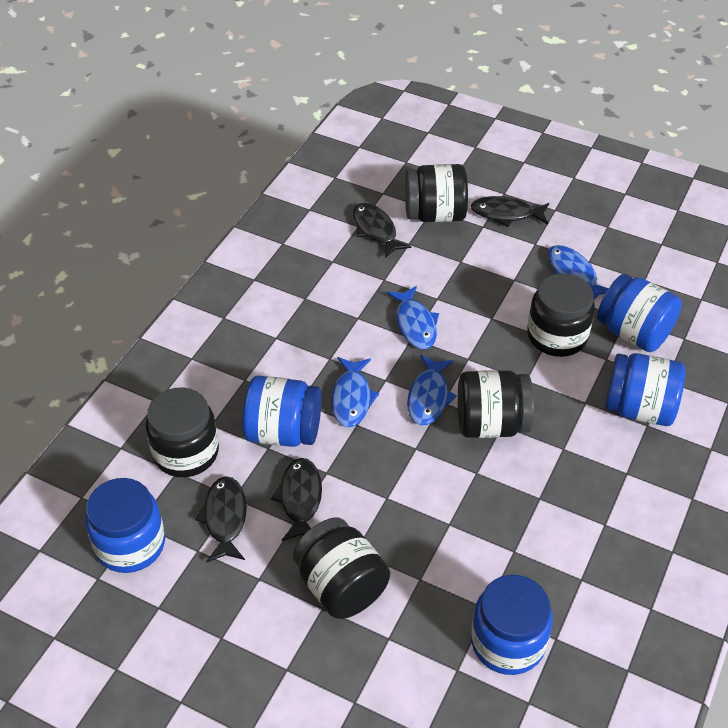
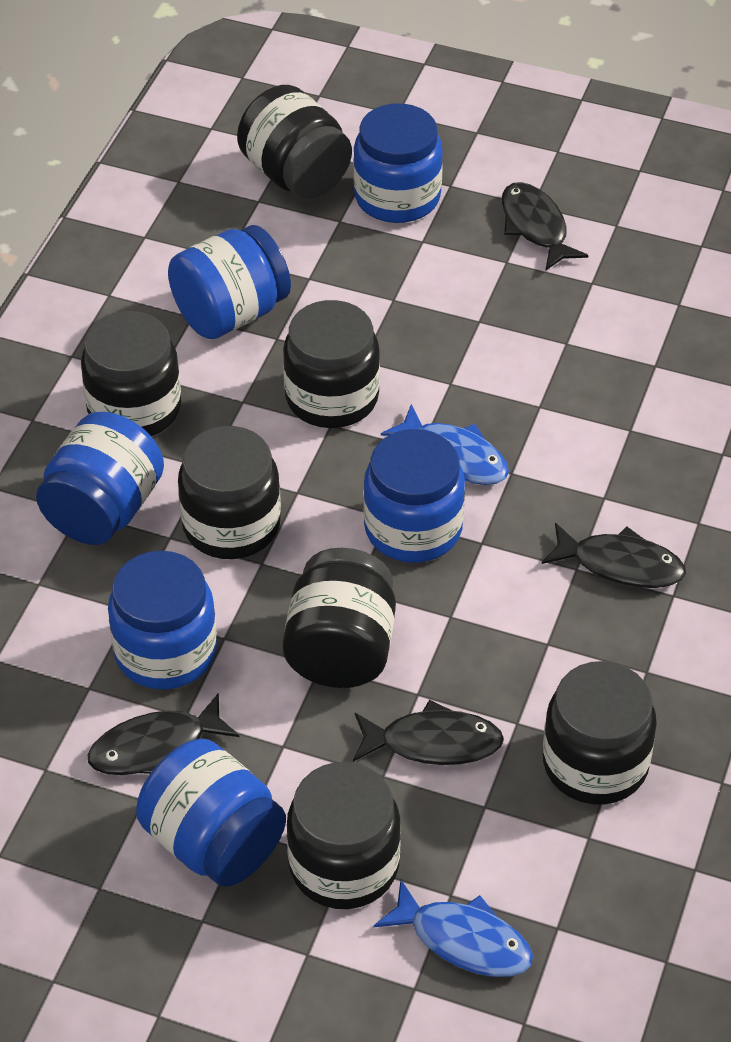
black jar: [146,387,219,477] [293,517,390,619] [405,164,468,222] [458,370,534,438] [527,273,595,357] = 5 -> [81,311,181,436] [178,426,281,559] [237,85,352,199] [283,300,380,428] [283,548,396,688] [287,762,401,909] [543,661,657,804] = 7
blue fish: [331,357,379,427] [386,286,439,349] [407,355,457,425] [548,245,609,301] = 4 -> [374,880,533,977] [381,404,509,485] = 2
blue jar: [85,478,165,573] [242,376,322,447] [471,575,553,675] [597,274,682,352] [605,353,685,426] = 5 -> [36,412,164,545] [108,551,217,689] [136,739,286,887] [168,225,291,339] [353,104,443,223] [363,429,465,563] = 6

